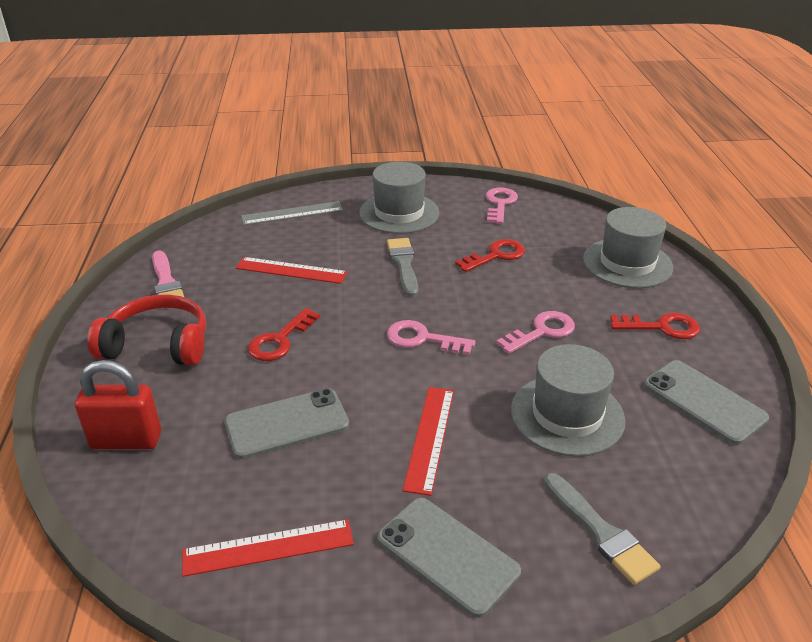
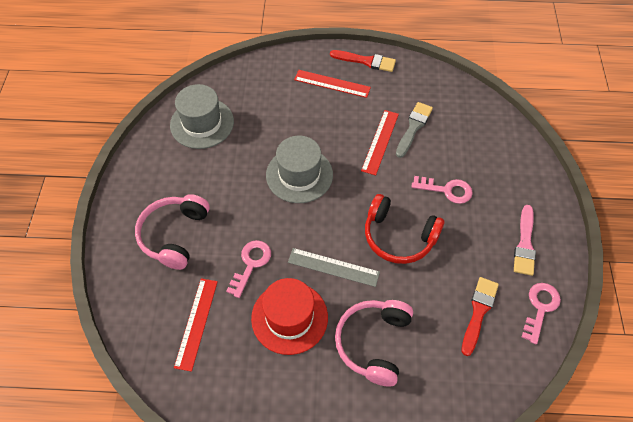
grey brush: [387,238,418,297] [544,473,660,585] = 2 -> [396,102,433,158] = 1
grey hat: [359,162,439,234] [511,344,626,457] [583,207,673,288] = 3 -> [170,84,234,149] [266,136,333,203] = 2
grey phone: [224,388,349,459] [377,498,521,618] [643,360,769,445] = 3 -> none = 0
pink headphones: none = 0 -> [135,194,210,270] [335,300,413,386] = 2
red brush: none = 0 -> [330,50,396,72] [462,277,499,356] = 2
red hat: none = 0 -> [251,278,328,355] = 1
red key: [248,308,320,361] [455,239,525,272] [610,313,700,339] = 3 -> none = 0
red padlock: [75,360,161,449] = 1 -> none = 0

